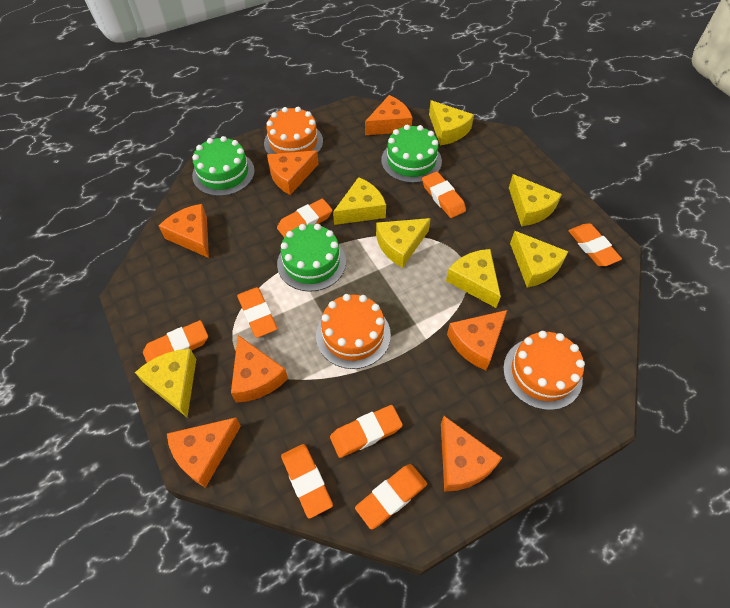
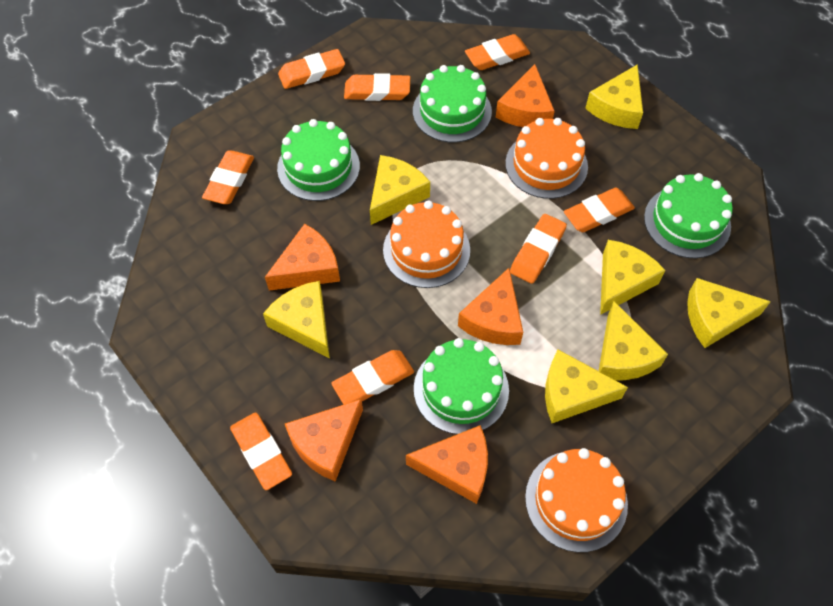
green cake: [192,136,255,196] [277,224,346,291] [381,125,442,183] = 3 -> [277,119,360,201] [413,65,492,142] [414,338,509,434] [644,173,733,258] = 4
orange cheese: [159,204,209,258] [167,417,241,488] [231,335,288,403] [267,150,318,195] [365,95,412,135] [441,416,502,492] [447,310,507,370] = 7 -> [265,224,340,291] [285,399,363,482] [406,425,488,504] [458,268,523,345] [496,64,555,127] = 5

